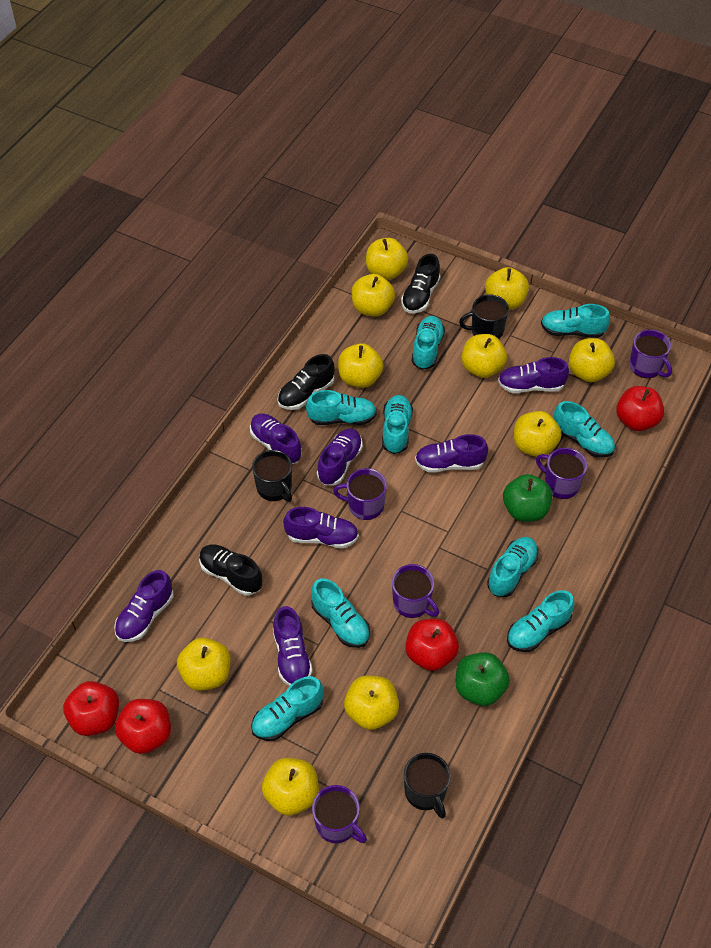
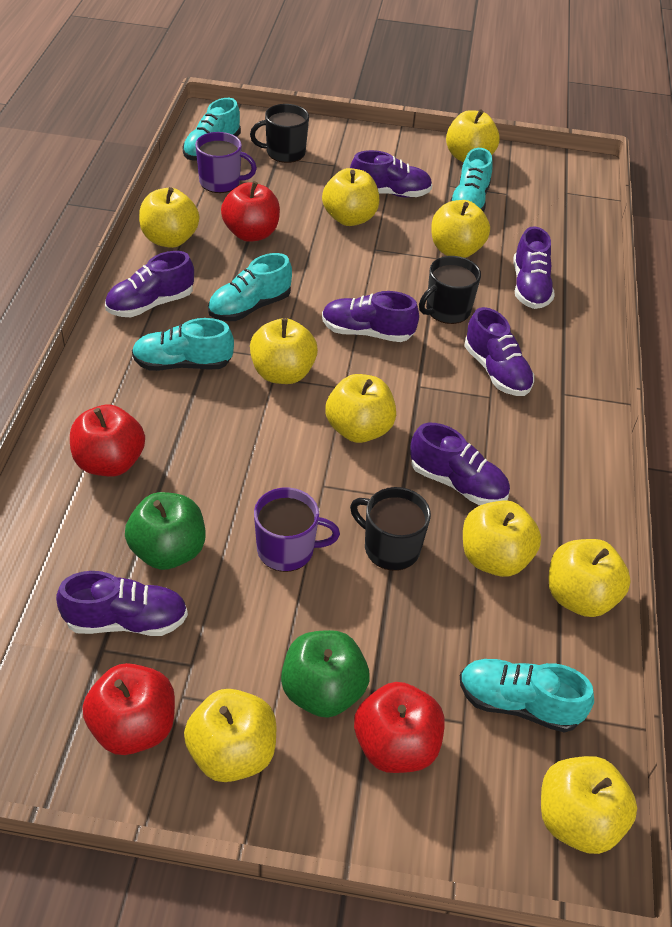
black shoe: [199,544,262,595] [277,354,335,410] [401,254,441,313] = 3 -> none = 0
purple mug: [312,785,367,843] [333,468,387,520] [392,564,439,618] [536,448,587,499] [629,329,672,378] = 5 -> [195,132,257,193] [254,487,340,572] = 2
turquoise shoe: [251,676,324,741] [306,390,377,425] [311,578,370,648] [382,395,413,454] [412,316,445,370] [487,537,539,597] [507,590,575,652] [541,304,610,338] [553,401,615,458] = 9 -> [132,318,234,371] [183,98,241,161] [208,253,292,321] [450,148,493,212] [460,659,594,733] = 5

